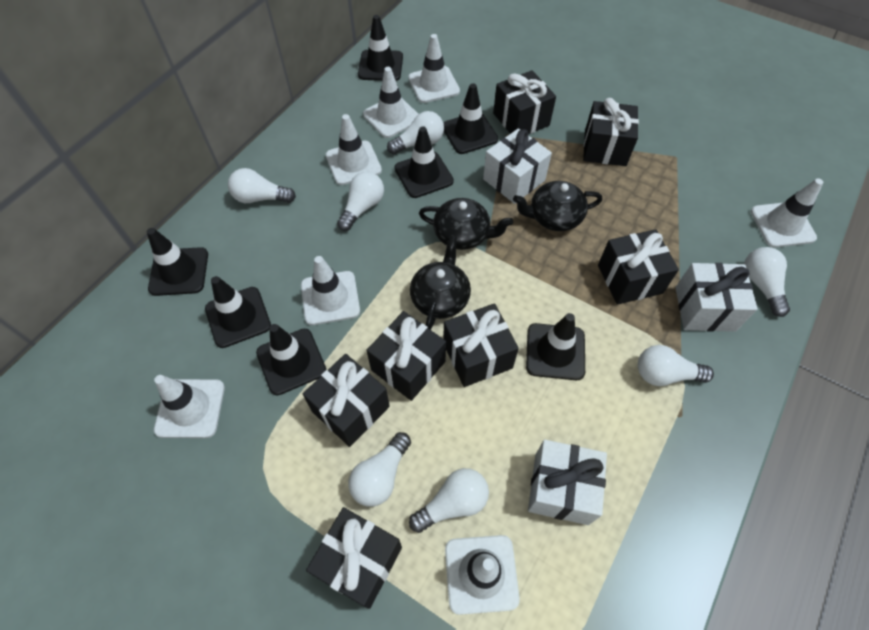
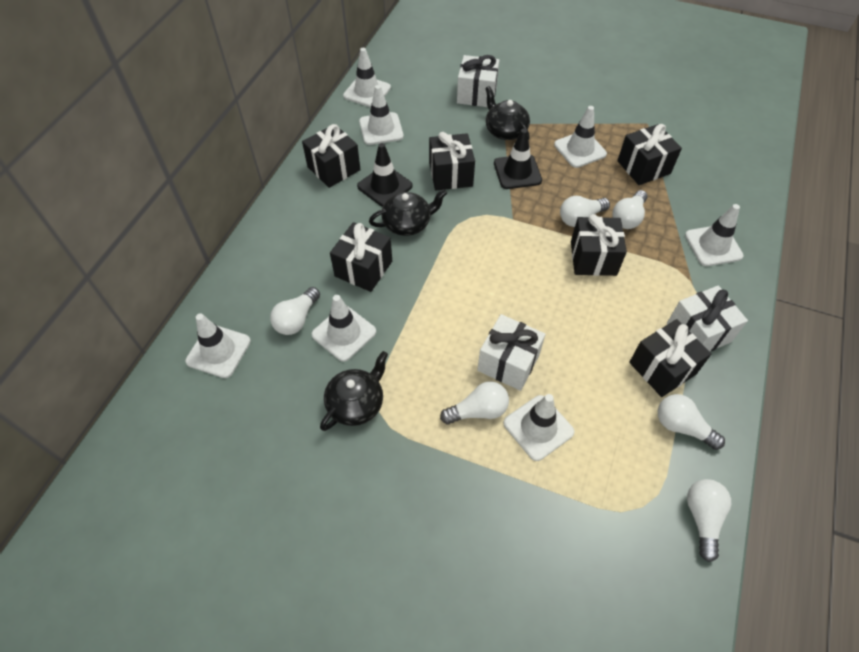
black gift: [303,354,390,447] [306,507,402,609] [366,311,446,401] [443,303,519,387] [493,70,556,134] [583,98,639,166] [598,229,679,305] = 7 -> [302,124,361,188] [330,222,392,292] [429,132,475,190] [571,214,627,276] [617,124,682,185] [629,319,712,397] = 6
black traffic cone: [147,228,208,296] [205,276,271,348] [256,324,326,395] [358,15,403,81] [394,126,454,198] [443,83,498,154] [526,313,585,380] = 7 -> [357,143,413,207] [494,128,542,189] = 2
white light bulb: [228,168,296,203] [337,172,384,231] [348,432,411,507] [387,111,444,154] [409,468,489,533] [638,345,714,386] [744,247,790,317] = 7 -> [270,287,320,335] [440,381,509,424] [560,196,610,227] [612,190,648,229] [658,394,725,450] [687,479,731,562] = 6

